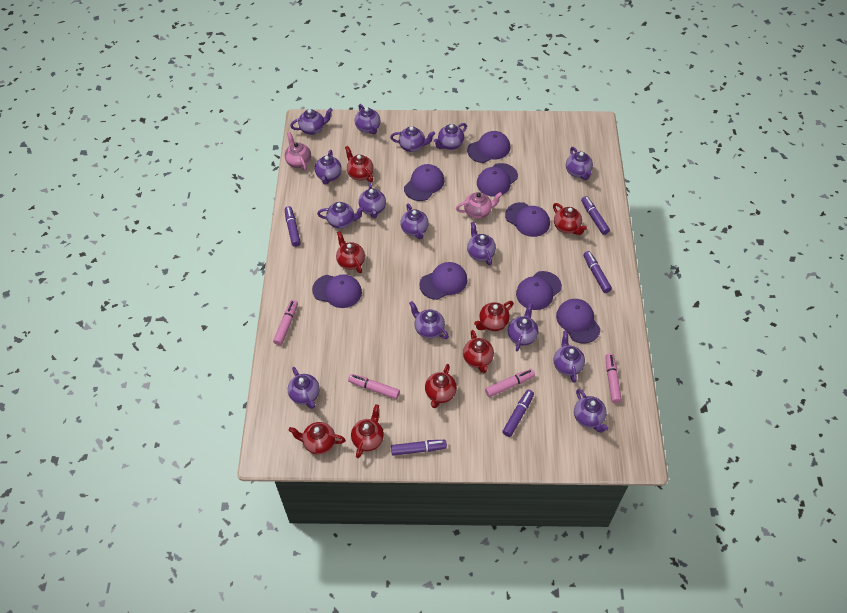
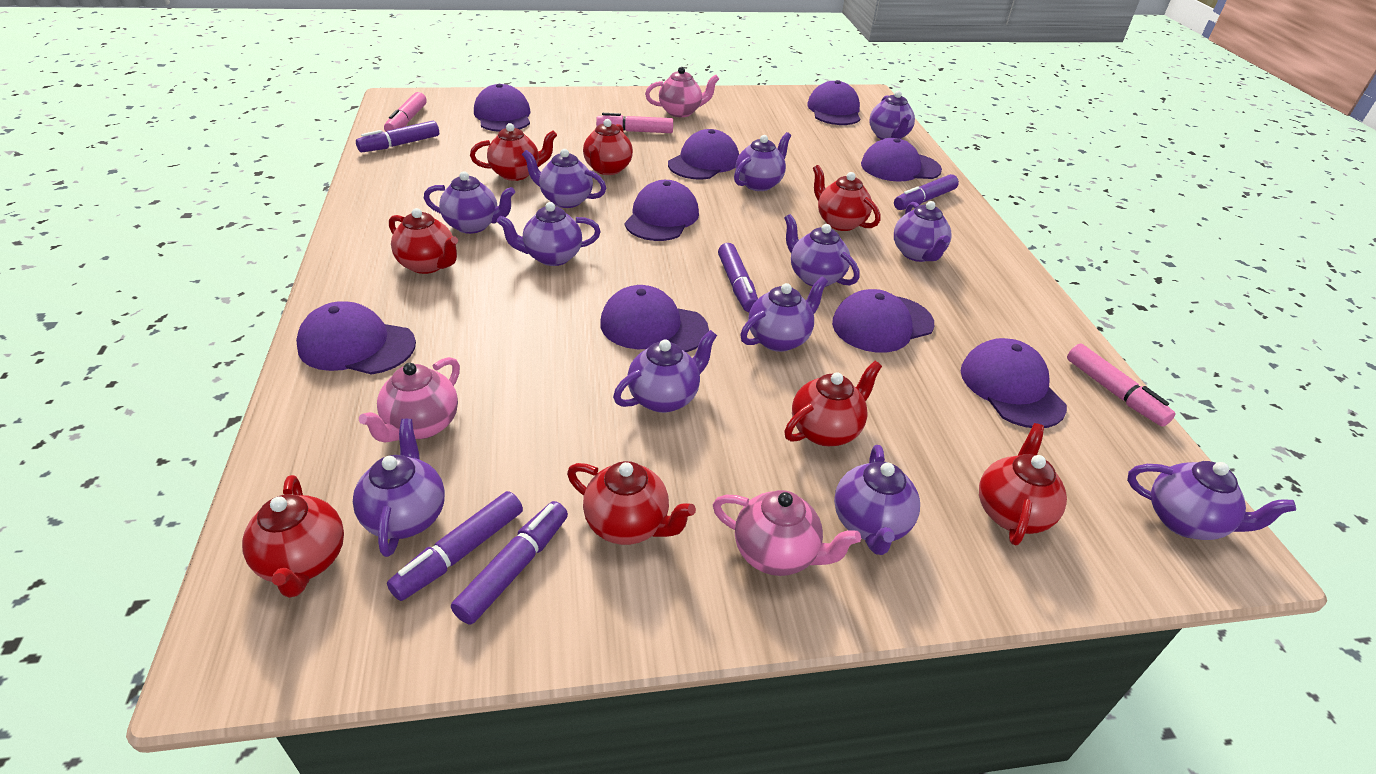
pink marker: [273,300,298,345] [348,374,400,399] [485,369,535,397] [605,353,622,403] = 4 -> [384,92,427,131] [596,113,673,133] [1067,344,1175,427] = 3
pink teapot: [285,132,311,171] [456,192,502,219] = 2 -> [359,357,460,442] [645,67,719,117] [713,490,861,576] = 3
purple cap: [312,274,362,308] [404,164,445,201] [419,262,468,300] [467,131,511,163] [477,163,518,197] [505,202,550,237] [516,271,562,310] [556,299,600,343] = 8 -> [296,301,416,374] [474,84,530,132] [600,285,709,352] [625,180,699,241] [668,129,739,180] [807,80,860,125] [832,289,934,353] [861,138,942,181] [961,338,1067,428] = 9
purple teapot: [288,367,320,409] [290,108,332,135] [315,150,342,185] [317,202,364,229] [355,104,380,135] [358,182,386,218] [390,126,435,152] [400,204,429,239] [409,301,449,339] [434,123,467,150] [467,222,496,266] [508,303,538,352] [553,331,585,383] [566,147,593,180] [574,389,608,433] = 15 -> [353,419,445,557] [424,171,515,234] [497,202,601,266] [522,149,606,208] [613,330,717,413] [734,132,791,191] [740,277,828,352] [784,214,860,287] [834,445,920,555] [870,91,915,140] [894,201,951,262] [1127,461,1296,540] = 12

